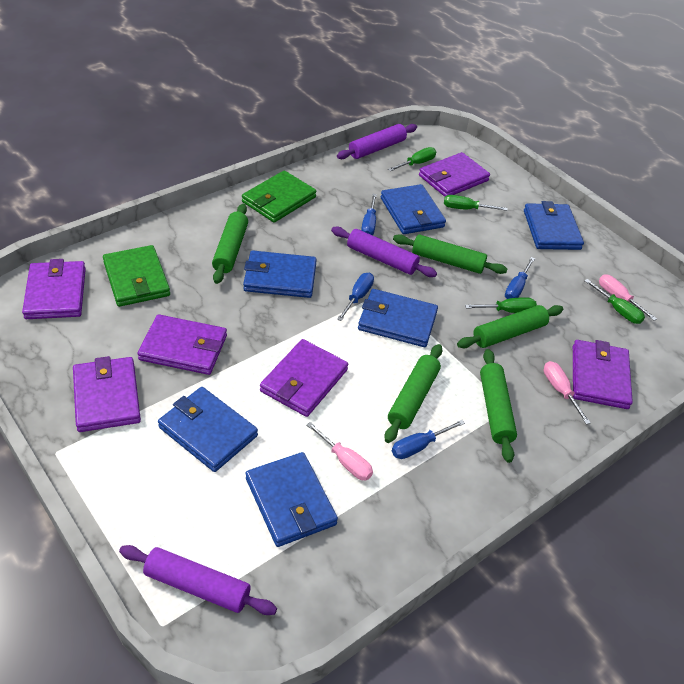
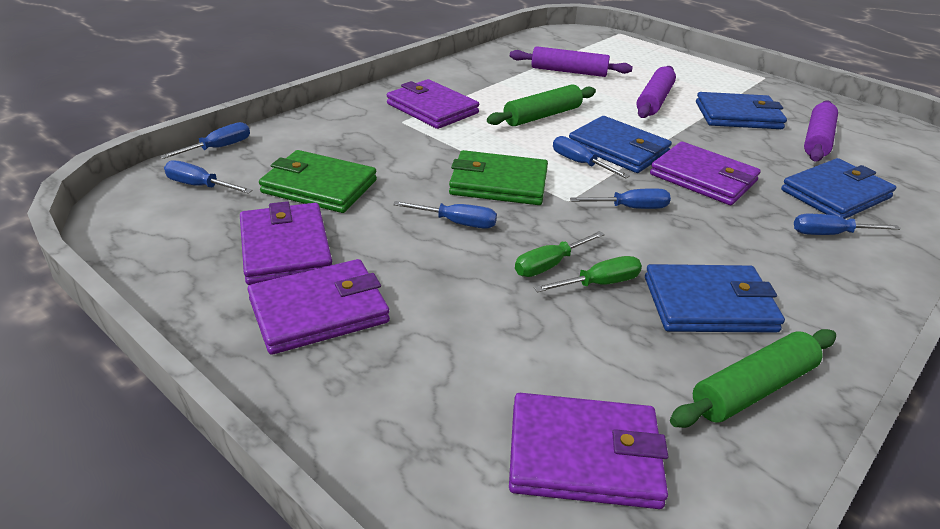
blue screwdriver: [337,273,374,321] [361,194,377,235] [392,420,465,459] [505,257,535,299] = 4 -> [160,122,250,159] [164,160,253,194] [393,201,497,229] [553,136,629,178] [570,188,671,209] [794,214,900,235] = 6
blue wallet: [158,387,258,472] [243,250,317,298] [246,452,338,547] [358,289,438,347] [381,184,446,234] [524,201,584,250] = 6 -> [569,116,672,173] [645,264,785,333] [696,92,787,129] [781,158,896,219] = 4
green rolling pin: [212,204,248,284] [384,344,442,443] [393,234,507,274] [457,305,563,348] [480,349,517,463] = 5 -> [487,84,596,126] [670,329,836,428] = 2
green screwdriver: [388,147,436,171] [444,195,508,211] [465,297,537,313] [584,279,645,324] = 4 -> [515,231,605,277] [534,256,642,292] = 2
pink screwdriver: [307,422,373,480] [544,361,591,424] [599,274,657,321] = 3 -> none = 0
purple wallet: [22,259,86,319] [73,356,141,432] [137,314,227,375] [260,339,348,417] [419,152,490,197] [573,340,633,409] = 6 -> [240,201,332,285] [247,259,390,355] [387,79,479,129] [509,393,668,509] [650,142,761,205] = 5

